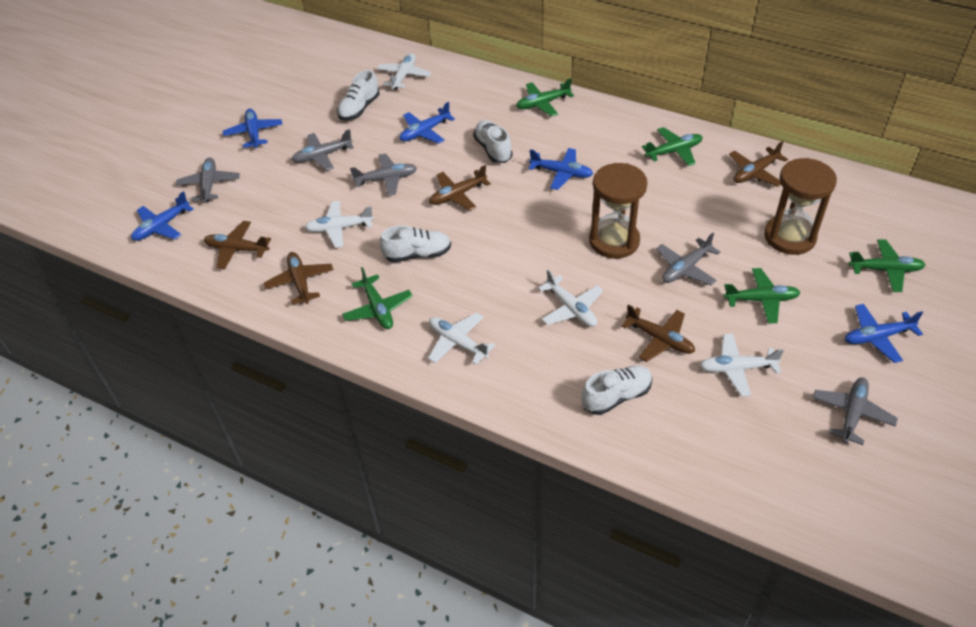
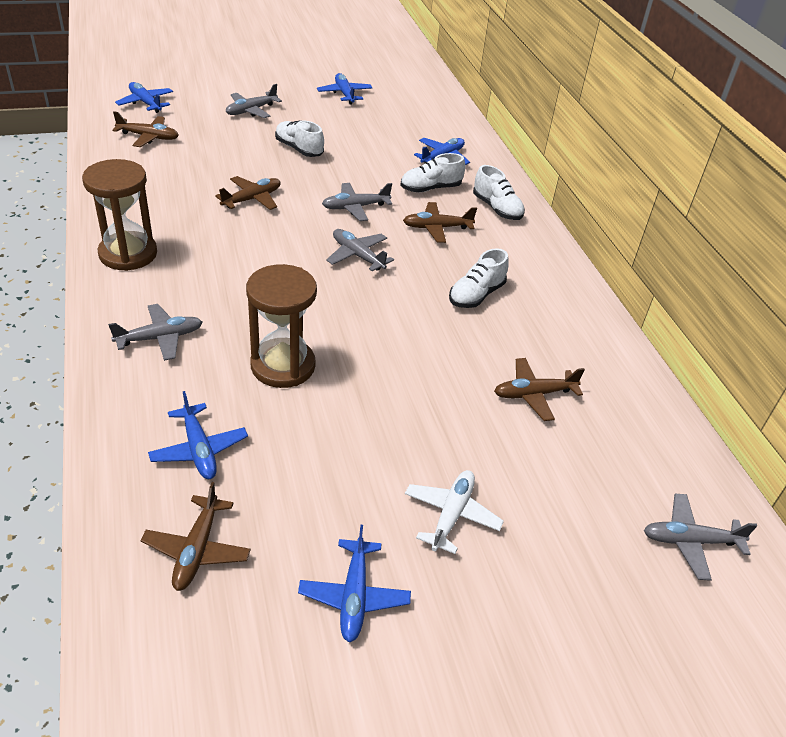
green plane: [342,267,413,329] [516,78,574,117] [642,127,703,166] [724,268,801,324] [849,239,926,292] = 5 -> none = 0
white plane: [304,201,374,248] [377,53,431,90] [428,313,495,365] [538,269,603,327] [699,333,784,396] = 5 -> [405,470,504,554] = 1

